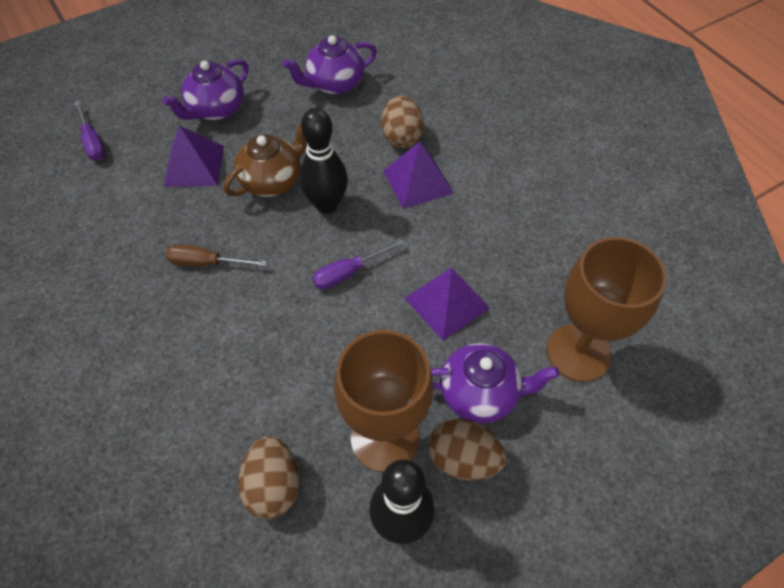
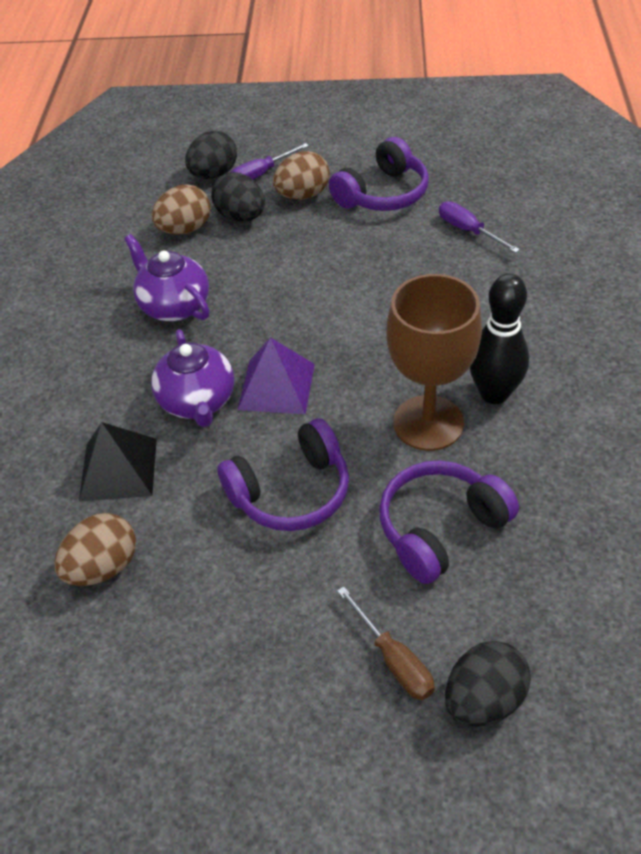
black bowling pin: [299,108,348,214] [369,459,435,544] = 2 -> [470,274,529,404] = 1
black egg: none = 0 -> [185,131,237,179] [211,172,265,222] [445,641,531,727] = 3
black pyramid: none = 0 -> [79,422,157,502] = 1
brown goblet: [334,330,433,472] [547,237,667,382] = 2 -> [387,274,482,451] = 1
brown teapot: [224,122,307,197] = 1 -> none = 0
purple headphones: none = 0 -> [217,418,349,531] [329,137,429,211] [379,460,519,584] = 3
purple pyramid: [163,125,224,187] [383,142,454,209] [405,268,490,341] = 3 -> [238,337,315,414] = 1
purple teapot: [162,59,248,120] [283,35,377,95] [431,343,560,423] = 3 -> [124,234,209,321] [151,329,234,427] = 2

